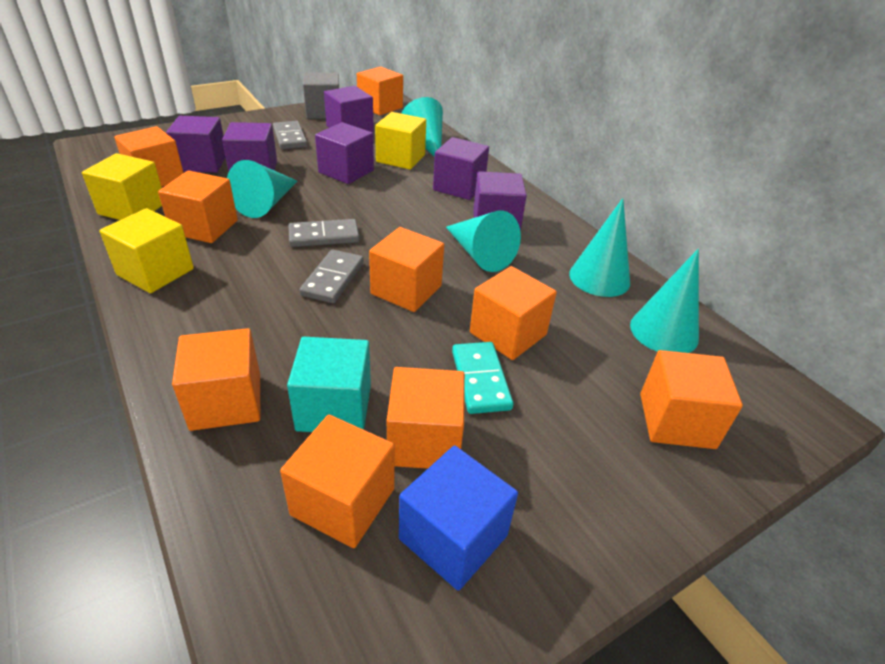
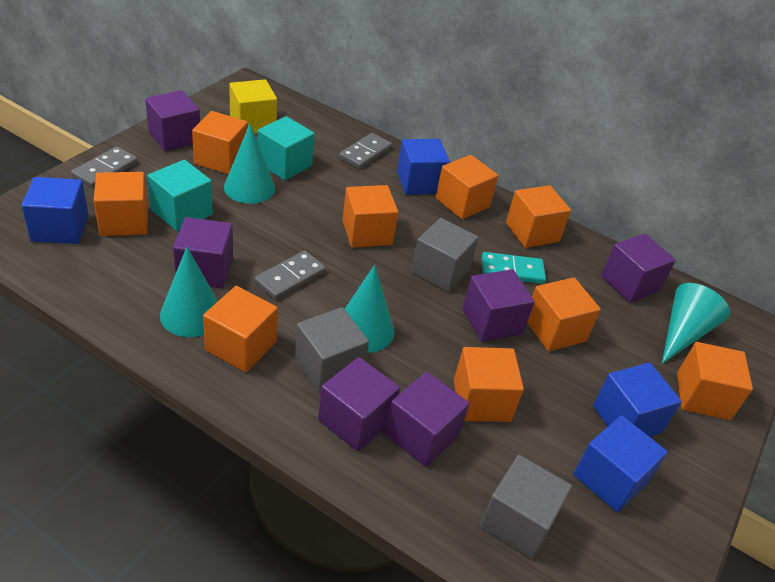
blue cube: [399,446,518,591] = 1 -> [22,177,88,244] [397,139,450,195] [573,415,668,512] [593,362,682,437] = 4
grey cube: [303,72,339,119] = 1 -> [295,307,369,393] [411,218,479,292] [480,455,572,559] = 3
turquoise cone: [227,160,298,218] [401,97,443,157] [446,210,521,272] [569,198,630,297] [630,248,699,353] = 5 -> [160,247,218,337] [224,124,275,204] [345,265,394,353] [662,283,730,364] = 4
turquoise cube: [287,337,371,432] = 1 -> [148,160,213,231] [257,116,315,180] = 2
yellow cube: [82,153,162,220] [99,208,194,293] [375,112,426,170] = 3 -> [229,79,277,134] = 1

